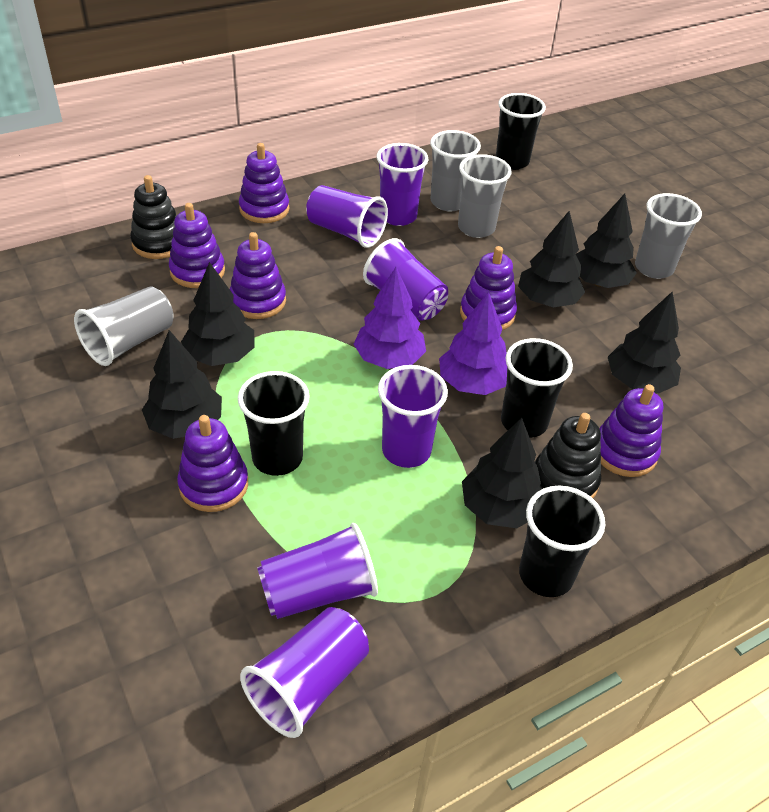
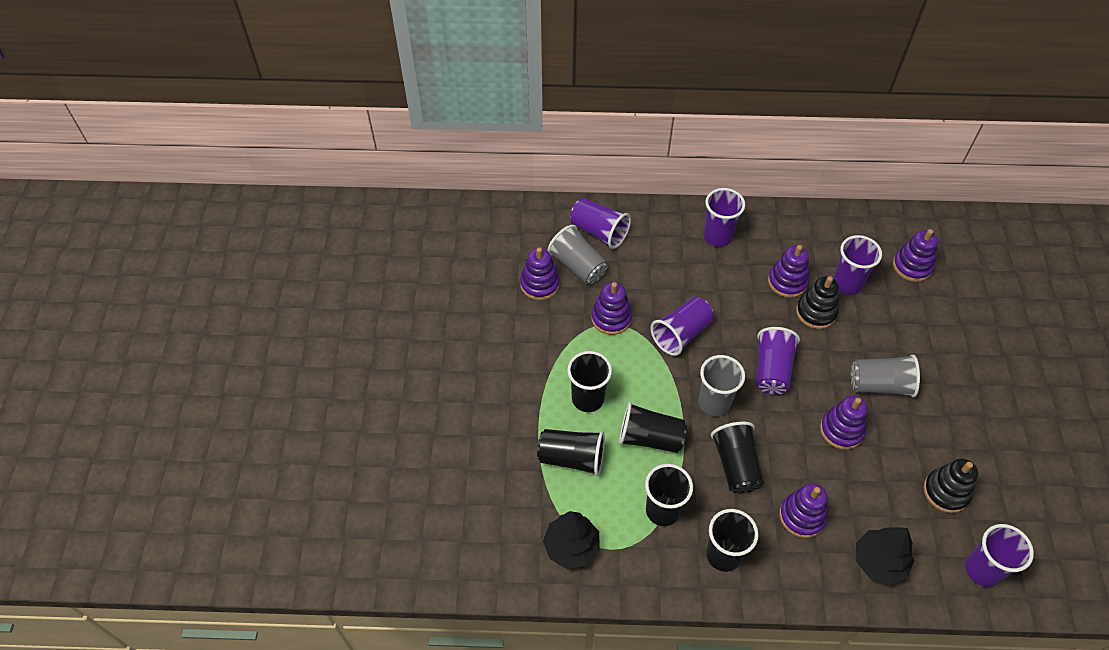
black cup: [238,371,310,476] [496,93,546,170] [501,338,573,438] [519,485,605,597] = 4 -> [537,429,605,476] [567,351,612,412] [619,402,687,453] [645,464,693,526] [706,509,759,572] [711,422,764,494] = 6
black tree: [142,330,222,439] [181,262,255,366] [462,418,543,528] [518,211,585,307] [576,194,637,288] [608,291,681,393] = 6 -> [543,511,600,569] [856,527,914,585] = 2
grey cup: [74,286,174,366] [430,130,481,211] [458,154,512,238] [635,193,702,279] = 4 -> [547,225,608,284] [698,355,745,416] [851,355,920,397] = 3
purple tree: [354,267,426,369] [439,292,507,395] = 2 -> none = 0

